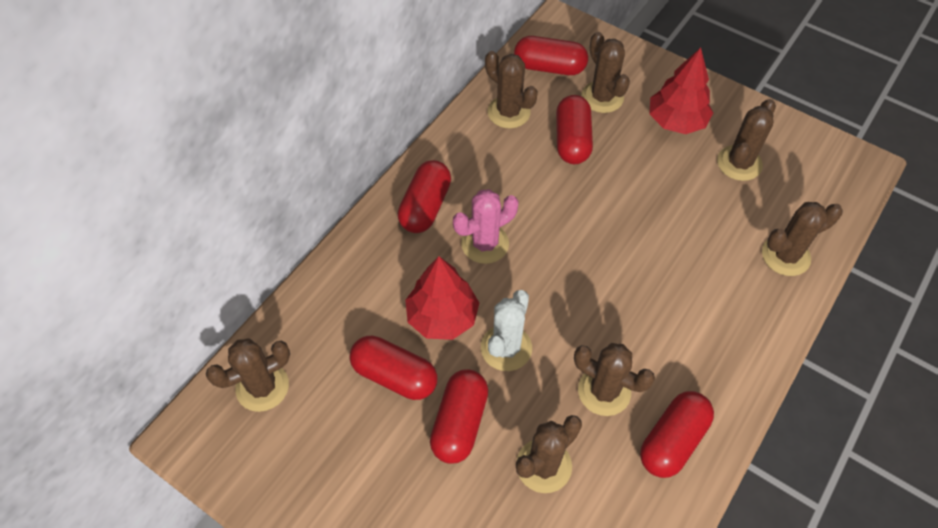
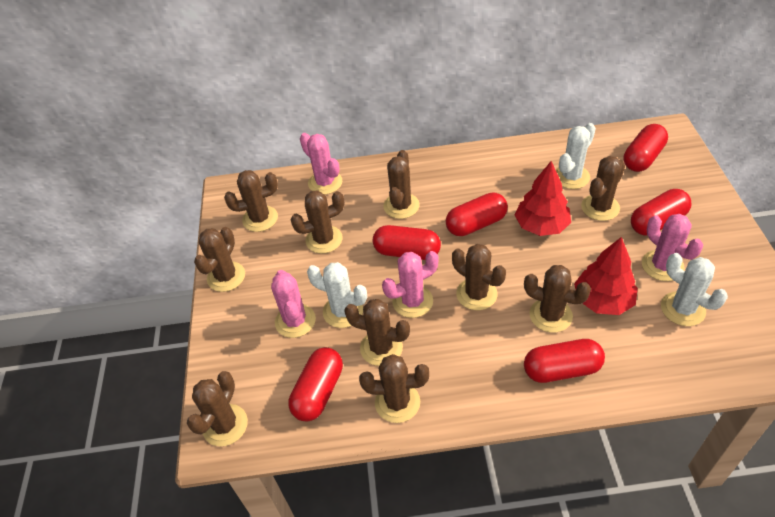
brown cactus: [206,338,290,412] [485,51,538,128] [516,415,582,493] [574,343,655,416] [581,32,630,113] [717,99,776,181] [762,202,842,276] = 7 -> [187,371,248,447] [194,227,245,292] [224,170,278,232] [291,190,344,254] [344,299,410,366] [359,354,429,423] [383,150,420,219] [452,244,506,310] [524,265,591,333] [581,156,625,221] = 10
pink cactus: [453,189,519,264] = 1 -> [271,270,316,338] [300,133,342,195] [382,251,439,318] [642,214,703,281] = 4
white cactus: [481,290,532,371] = 1 -> [307,262,367,328] [556,123,596,189] [661,253,728,326] = 3

